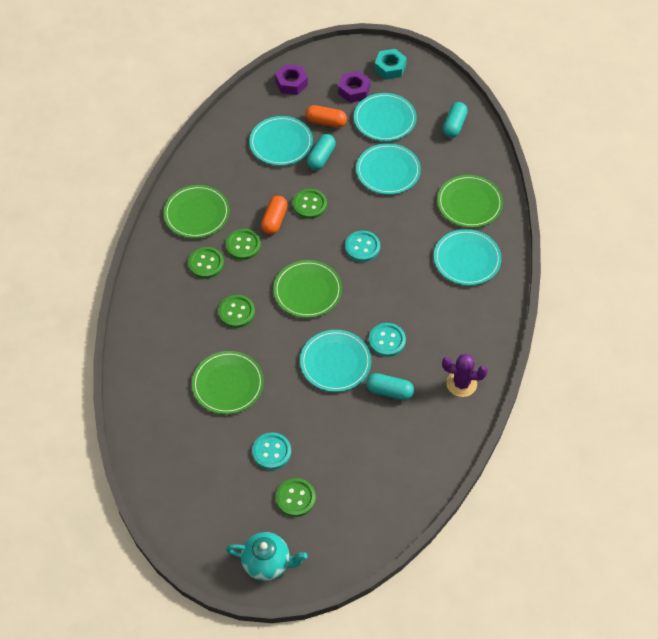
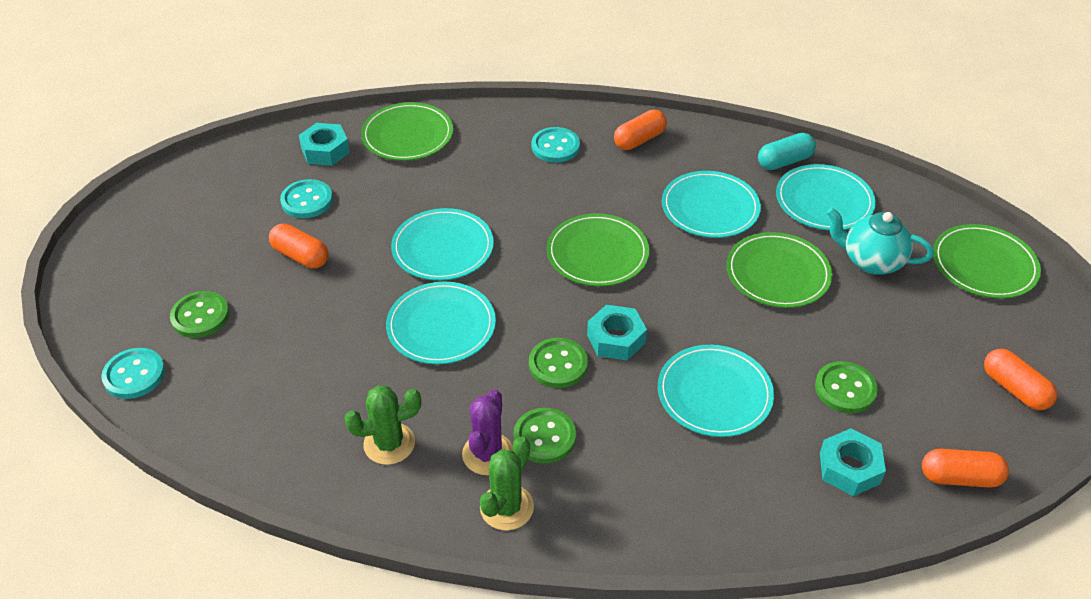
green button: [188,247,224,279] [218,295,255,328] [226,229,261,260] [276,478,316,517] [293,189,327,219] = 5 -> [170,291,229,338] [513,408,576,464] [529,338,588,388] [815,361,878,414] = 4
green cactus: none = 0 -> [344,385,421,465] [480,437,534,531] = 2
orange capsule: [261,196,288,235] [305,105,347,128] = 2 -> [269,224,329,269] [614,110,667,150] [922,449,1009,488] [984,349,1057,410] = 4
purple nut: [275,64,308,95] [338,71,370,103] = 2 -> none = 0
turquoise capsule: [307,134,336,170] [366,373,414,400] [443,102,468,138] = 3 -> [758,133,816,170] = 1
turquoise nut: [374,49,407,80] = 1 -> [298,123,350,166] [587,305,647,361] [820,428,886,496] = 3

